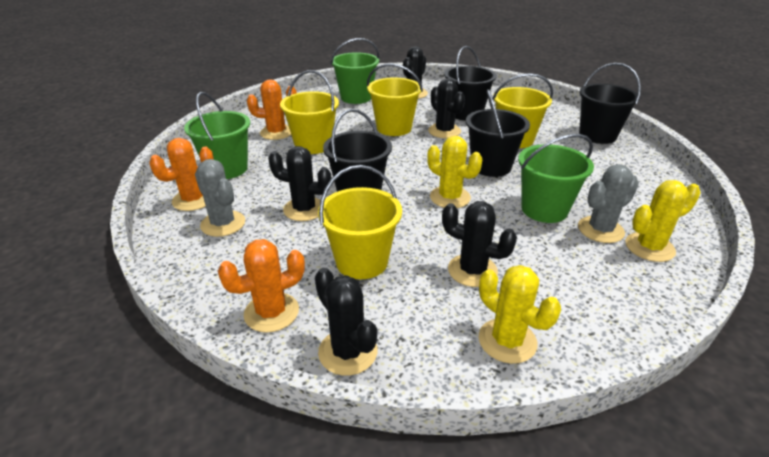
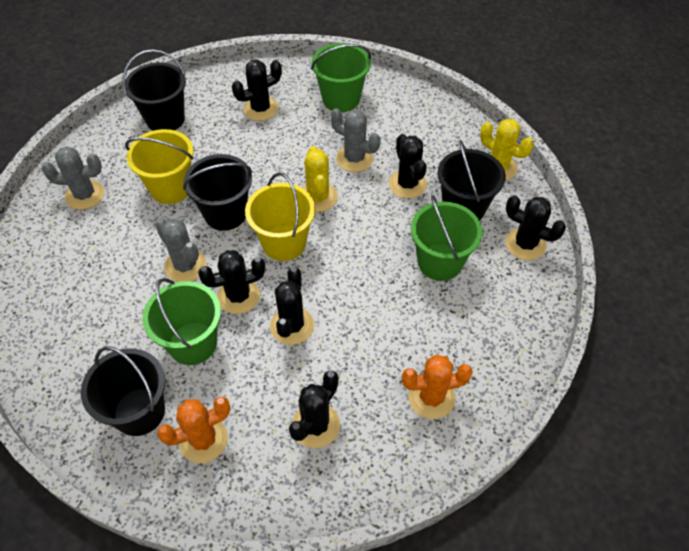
black cactus: [268,146,331,221] [315,268,377,376] [403,46,428,99] [428,78,465,138] [442,201,517,287] = 5 -> [198,250,265,314] [232,60,282,121] [270,267,314,345] [289,371,340,448] [389,134,427,198] [505,195,566,260] = 6
grey cactus: [195,159,245,237] [578,164,639,243] = 2 -> [41,146,104,210] [155,219,206,282] [331,108,380,172] = 3
orange cactus: [149,138,214,211] [218,239,305,333] [247,79,297,140] = 3 -> [157,397,231,463] [402,354,473,419] = 2
yellow bucket: [280,70,339,154] [318,165,402,279] [367,63,423,136] [493,73,553,148] = 4 -> [125,129,193,204] [245,173,315,261] = 2
yellow cactus: [427,136,482,208] [479,265,561,364] [625,180,701,262] = 3 -> [303,146,338,212] [480,118,534,181] = 2

